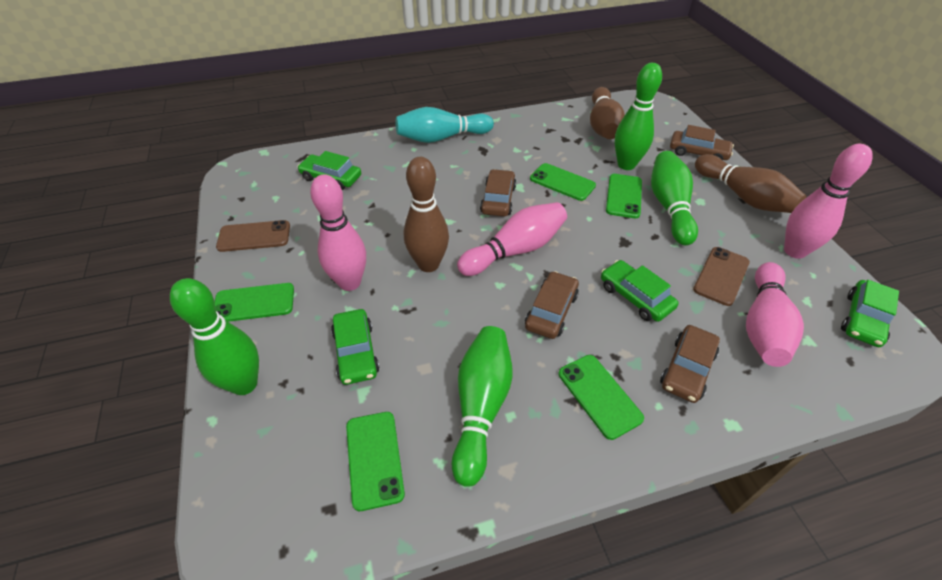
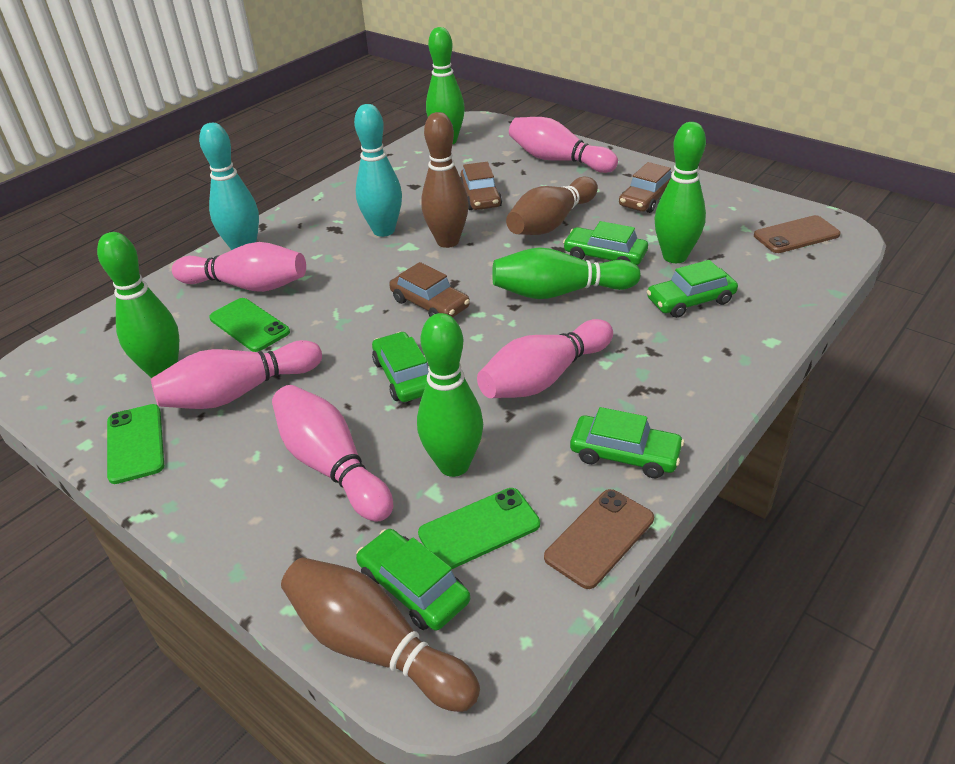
brown car: [480,169,516,216] [525,271,579,339] [660,325,720,403] [670,125,734,160] = 4 -> [389,262,470,318] [460,162,502,210] [619,162,672,213] = 3
green bowling pin: [170,278,259,395] [452,326,513,487] [615,63,662,170] [651,151,698,245] = 4 -> [97,232,179,378] [417,313,483,477] [426,27,465,144] [492,247,641,299] [655,122,706,263] = 5
green car: [297,151,361,190] [331,309,380,385] [601,260,679,322] [841,280,899,347] = 4 -> [356,529,470,630] [372,332,429,402] [563,221,648,265] [570,407,684,478] [647,260,738,318] = 5
green phone: [214,283,294,322] [346,412,405,511] [530,163,596,201] [559,355,644,440] [606,174,642,218] = 5 -> [107,404,164,484] [209,298,290,352] [418,488,540,569] = 3
pink bowling pin: [310,174,366,291] [457,202,567,276] [746,262,804,367] [784,144,873,259] = 4 -> [151,340,322,409] [172,242,306,292] [272,385,393,522] [477,319,613,398] [509,117,618,173] = 5
turquoise bowling pin: [396,107,494,143] = 1 -> [199,123,259,250] [354,104,402,237] = 2

